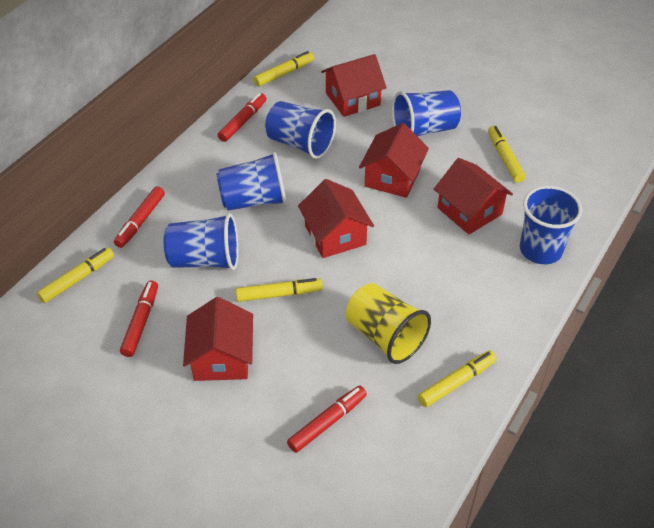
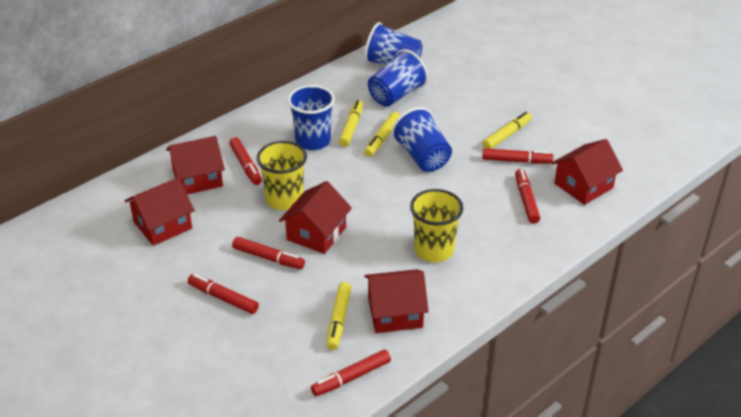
blue cup: [164,213,238,270] [217,152,287,210] [265,101,336,159] [392,90,461,137] [520,186,582,264] = 5 -> [288,85,335,150] [364,22,422,65] [368,49,428,107] [391,107,452,172] = 4
red marker: [114,186,165,248] [120,281,158,357] [218,93,267,142] [287,386,367,453] = 4 -> [188,274,259,314] [229,137,262,185] [232,237,305,269] [311,349,391,396] [482,148,553,164] [515,169,540,224] = 6
yellow cup: [346,283,431,364] = 1 -> [257,141,307,210] [410,189,463,262] = 2
yellow marker: [37,247,114,303] [236,278,323,302] [254,51,314,87] [418,351,496,407] [488,126,525,183] = 5 -> [327,282,351,350] [339,100,363,147] [364,112,400,157] [483,112,532,149] = 4

